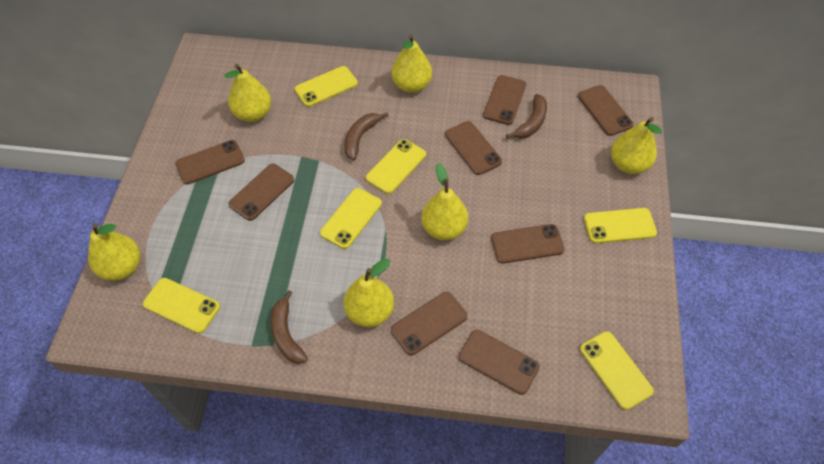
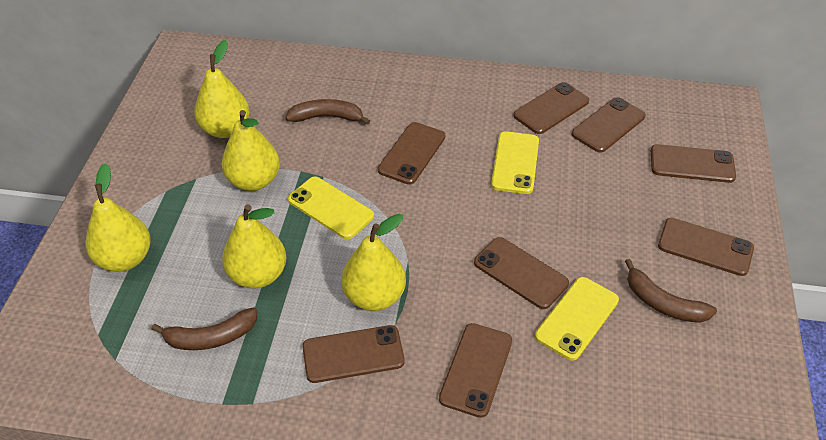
yellow pear: [88,223,140,281] [224,64,271,122] [343,258,394,327] [391,34,432,93] [421,163,468,240] [611,117,662,174] = 6 -> [85,163,151,272] [194,40,250,138] [222,110,280,191] [222,204,286,289] [341,214,406,311] = 5
yellow phone: [143,278,220,334] [295,66,358,107] [320,188,382,249] [366,139,426,194] [580,331,654,410] [584,208,657,243] = 6 -> [288,176,374,239] [491,131,539,194] [535,277,619,361] = 3

